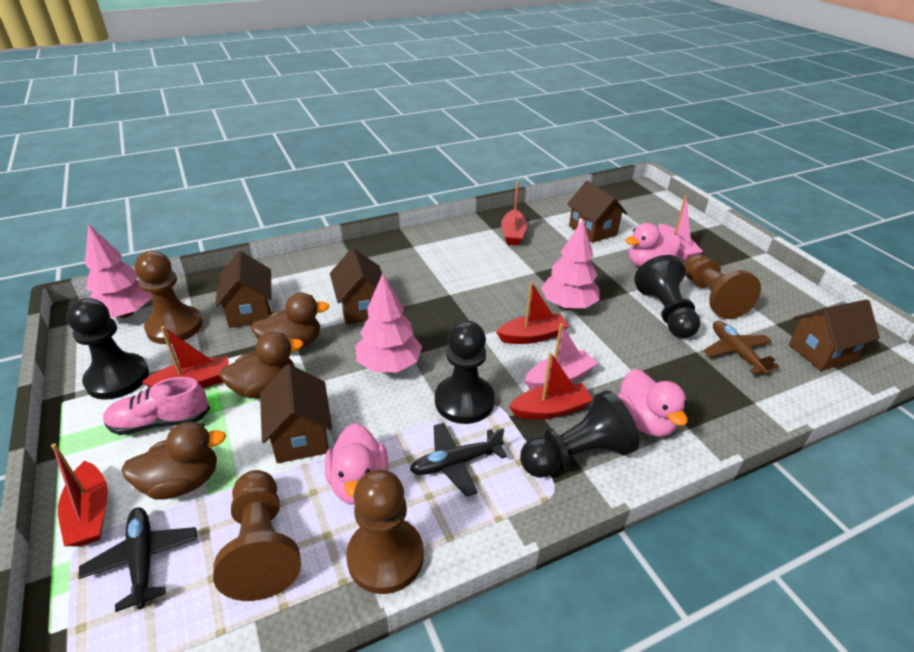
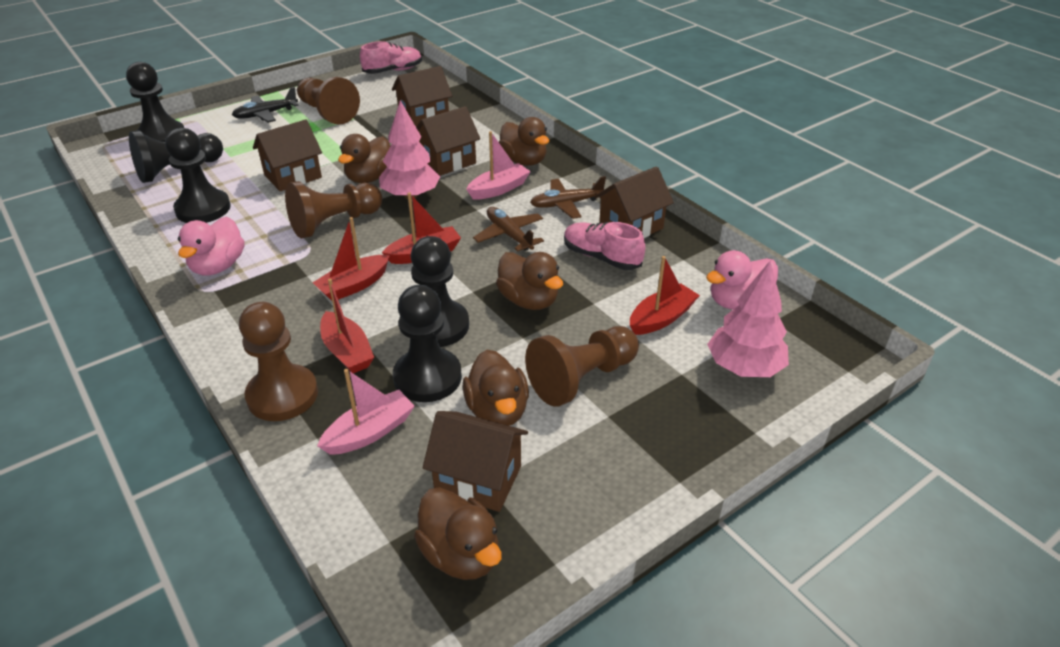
black pawn: [66,298,149,400] [435,321,495,424] [520,390,639,478] [634,255,701,338] = 4 -> [126,62,184,142] [129,130,223,183] [165,128,231,223] [393,285,462,402] [410,236,469,347] = 5
black plane: [79,507,197,612] [410,423,507,497] = 2 -> [232,87,299,123] = 1
brown duck: [121,422,226,499] [219,332,303,398] [251,292,330,350] = 3 -> [338,134,390,183] [414,487,502,580] [462,350,529,426] [496,252,563,310] [499,117,549,166] = 5
brown plane: [703,321,779,375] = 1 -> [473,207,544,252] [530,176,606,219] = 2
pink duck: [325,423,388,505] [617,369,688,437] [625,223,681,267] = 3 -> [178,217,244,276] [706,250,778,310] = 2
pink shoe: [103,377,210,435] = 1 -> [360,41,422,74] [564,222,646,270] = 2
pink tree: [85,224,152,318] [355,273,422,372] [541,219,599,310] = 3 -> [379,100,440,199] [707,260,789,377] = 2
red boat: [51,443,108,547] [142,326,229,388] [496,281,569,344] [501,181,527,245] [509,352,593,420] = 5 -> [312,217,390,301] [320,279,374,373] [382,192,461,264] [630,256,700,335] = 4

